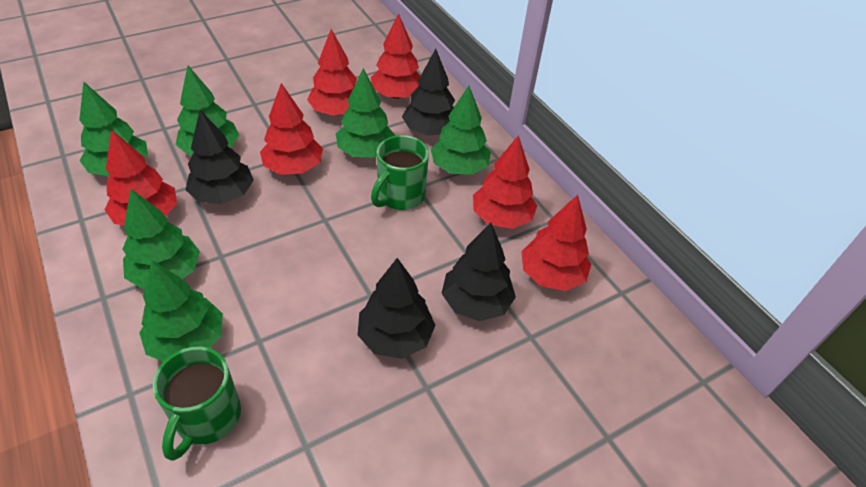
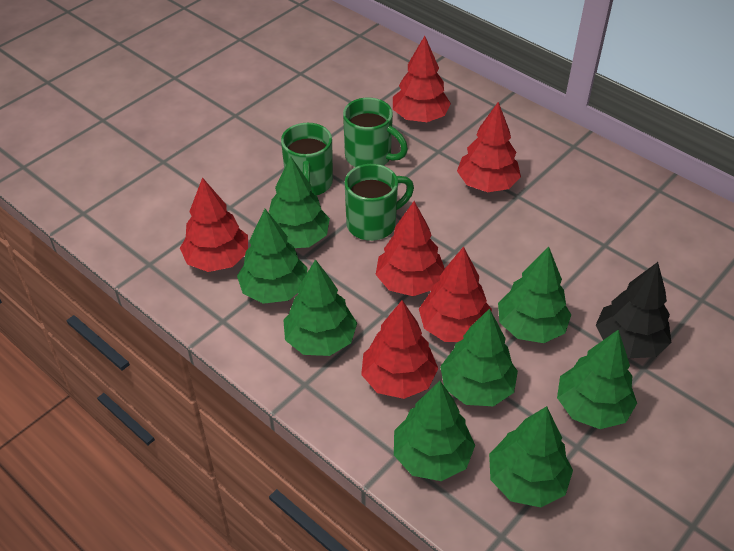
black tree: [186,110,254,204] [358,258,435,359] [402,49,455,136] [442,223,516,321] = 4 -> [596,262,671,358] = 1
green mug: [153,347,241,461] [371,135,429,210] = 2 -> [281,123,333,196] [343,98,408,167] [345,164,414,241] = 3
green tree: [79,81,148,176] [122,189,200,290] [139,260,223,362] [176,66,239,155] [336,68,396,158] [431,86,491,175] = 6 -> [237,209,307,304] [269,156,330,248] [283,259,357,356] [394,381,475,481] [440,308,518,406] [489,406,573,507] [498,246,571,343] [557,329,637,429] = 8

